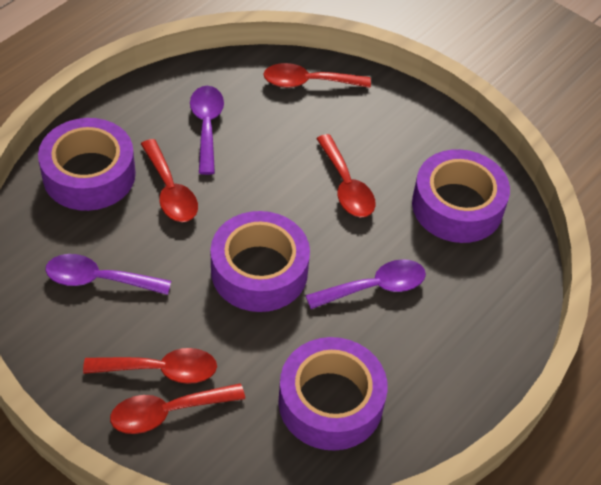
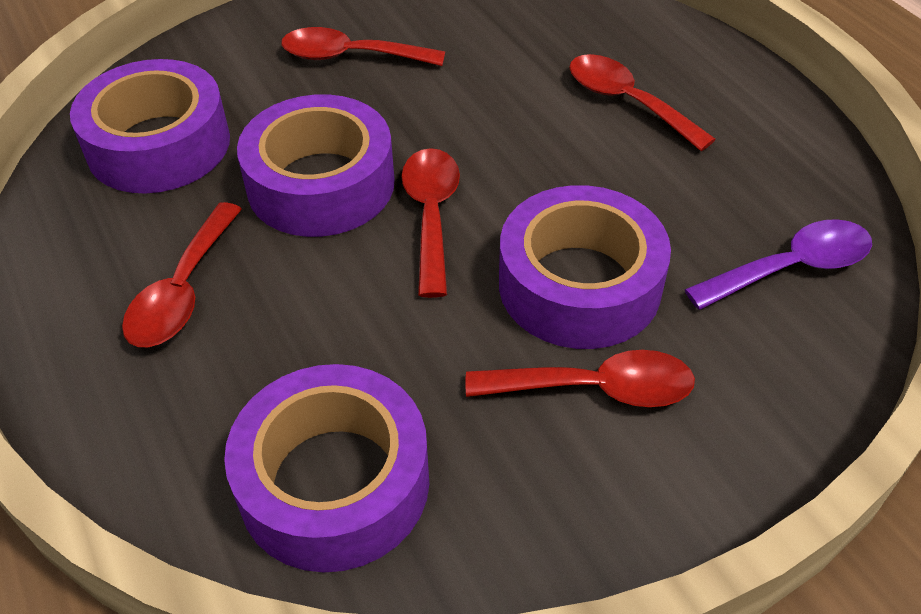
purple spoon: [45,254,171,295] [190,86,224,175] [305,259,426,309] = 3 -> [684,219,872,310] = 1

